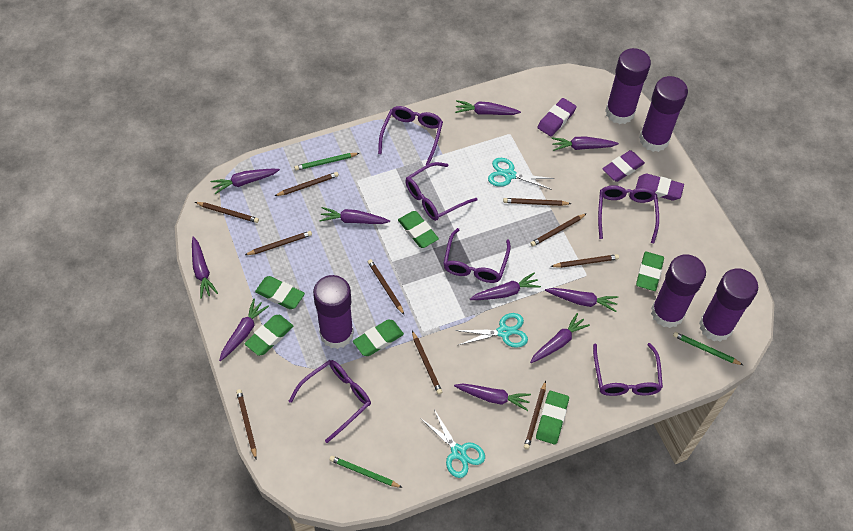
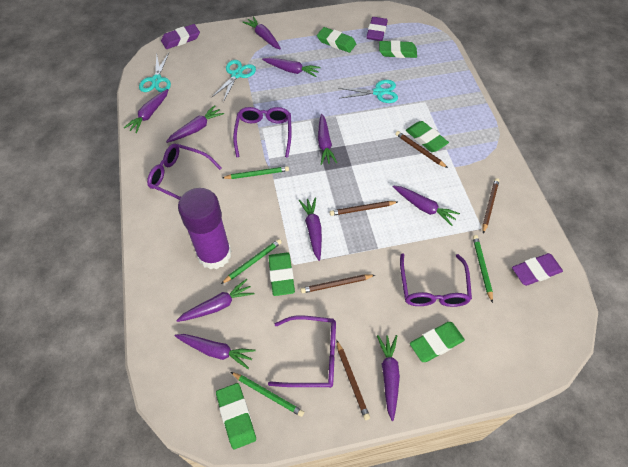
brown pencil: [195,202,259,223] [236,389,257,459] [245,231,312,255] [275,172,339,196] [368,259,404,315] [412,331,442,395] [503,198,571,206] [524,381,546,450] [530,213,587,247] [550,254,619,268] = 10 -> [300,275,375,293] [330,201,397,216] [336,340,370,420] [395,131,448,168] [483,178,499,233] = 5
green pencil: [294,153,359,171] [329,456,403,488] [673,332,743,365] = 3 -> [221,239,282,284] [222,166,289,179] [231,372,304,417] [473,235,493,303] = 4
purple glasses: [288,360,371,443] [378,106,443,165] [405,162,478,221] [443,228,511,283] [593,343,663,396] [598,185,659,243] = 6 -> [147,144,221,200] [233,107,292,158] [268,316,336,388] [400,253,472,307] = 4
purple glue stick: [313,275,354,349] [605,48,651,124] [639,76,688,152] [651,254,706,328] [699,268,758,342] = 5 -> [178,188,231,269] = 1

